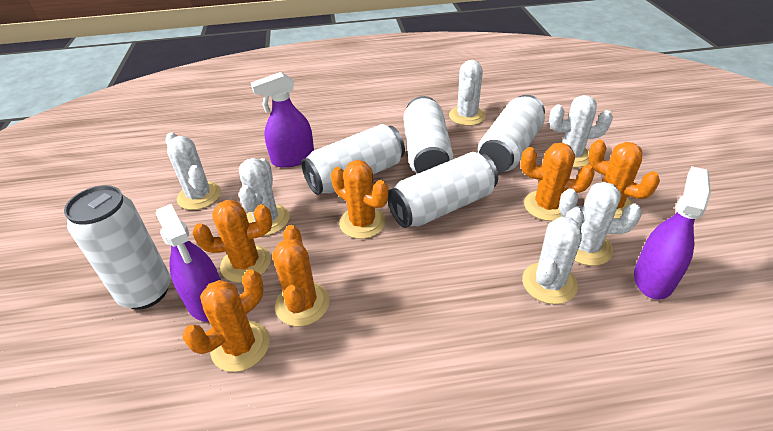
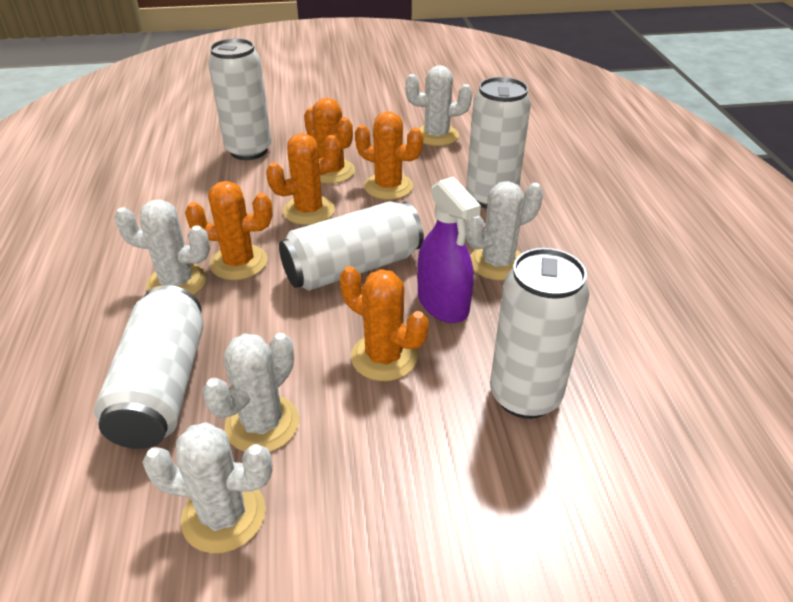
orange cactus: [183,269,270,372] [193,200,272,283] [272,225,329,326] [331,160,389,239] [521,143,594,221] [585,139,660,218] = 6 -> [185,181,273,280] [266,133,340,225] [304,98,355,184] [340,266,429,381] [355,111,423,200] = 5
purple spray bottle: [155,204,221,322] [251,72,314,168] [634,166,711,300] = 3 -> [417,177,481,323] = 1
white cactus: [165,132,221,210] [239,158,290,236] [449,60,486,126] [522,207,584,304] [549,95,613,168] [559,182,642,266] = 6 -> [114,200,210,295] [142,422,273,553] [202,333,299,452] [405,65,472,146] [466,181,543,281] = 5

